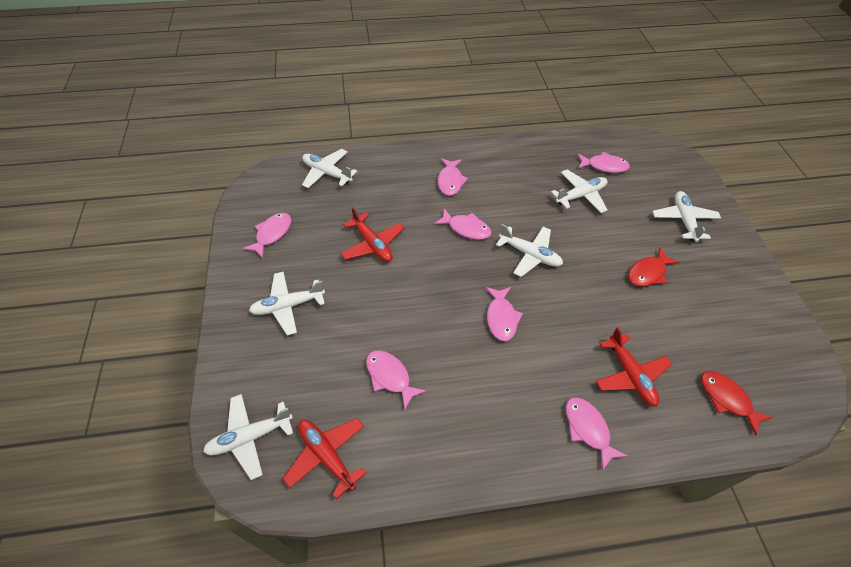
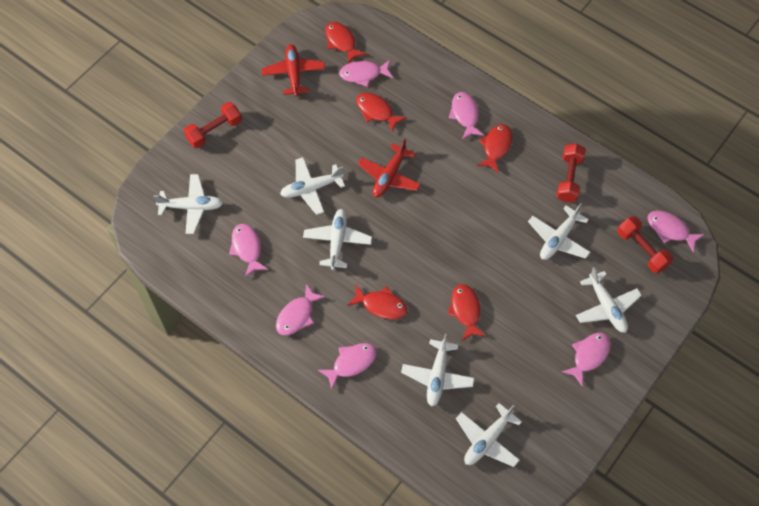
red dumbbell: none = 0 -> [184,102,242,148] [556,143,586,202] [617,216,673,273] = 3
red fish: [628,247,680,287] [701,371,772,436] = 2 -> [325,22,367,64] [347,285,408,319] [356,92,407,132] [447,284,486,340] [477,124,512,173] = 5
red plane: [283,418,367,499] [340,207,404,262] [596,327,672,407] = 3 -> [262,44,325,97] [358,139,421,198] = 2
white plane: [203,394,293,480] [249,272,325,336] [302,149,357,188] [496,224,563,277] [551,170,608,213] [652,191,721,242] = 6 -> [153,174,223,234] [280,157,345,215] [303,209,372,270] [401,334,474,407] [456,403,522,467] [528,203,590,260] [576,267,642,333] = 7

